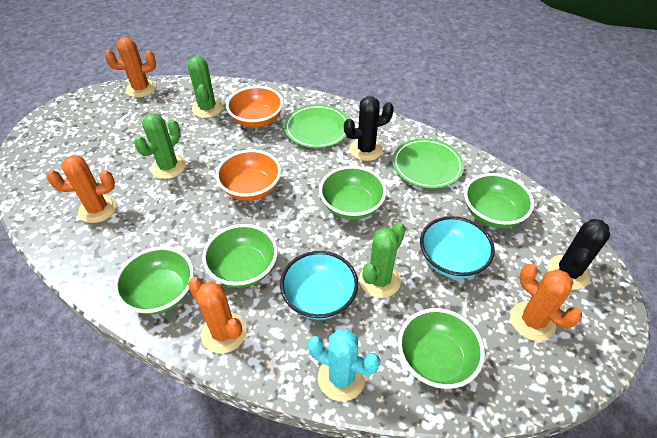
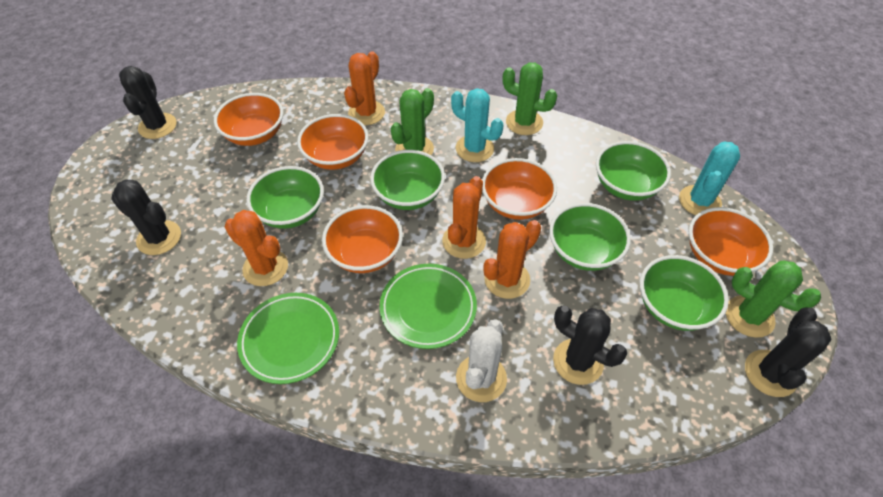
black cactus: [344,96,394,161] [547,219,610,289] = 2 -> [111,179,181,255] [119,66,177,139] [553,306,627,385] [745,307,831,397] = 4
orange bowl: [216,149,281,201] [226,86,283,128] = 2 -> [214,93,283,146] [297,114,368,170] [322,205,403,273] [482,158,557,220] [689,207,773,276] = 5
turquoise bowl: [280,251,358,320] [420,216,495,279] = 2 -> none = 0
turquoise cactus: [308,329,380,401] = 1 -> [451,88,504,162] [679,142,740,215] = 2
white cactus: none = 0 -> [456,319,507,402] = 1

